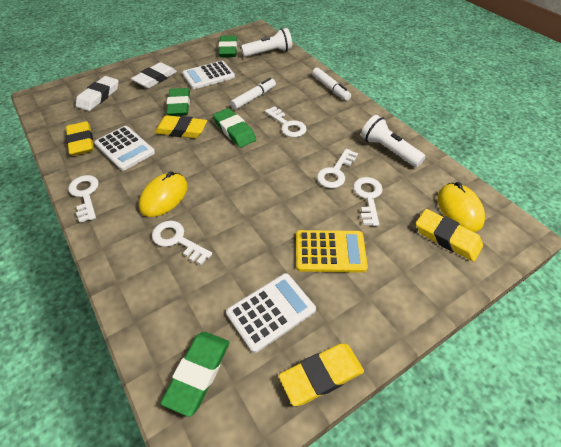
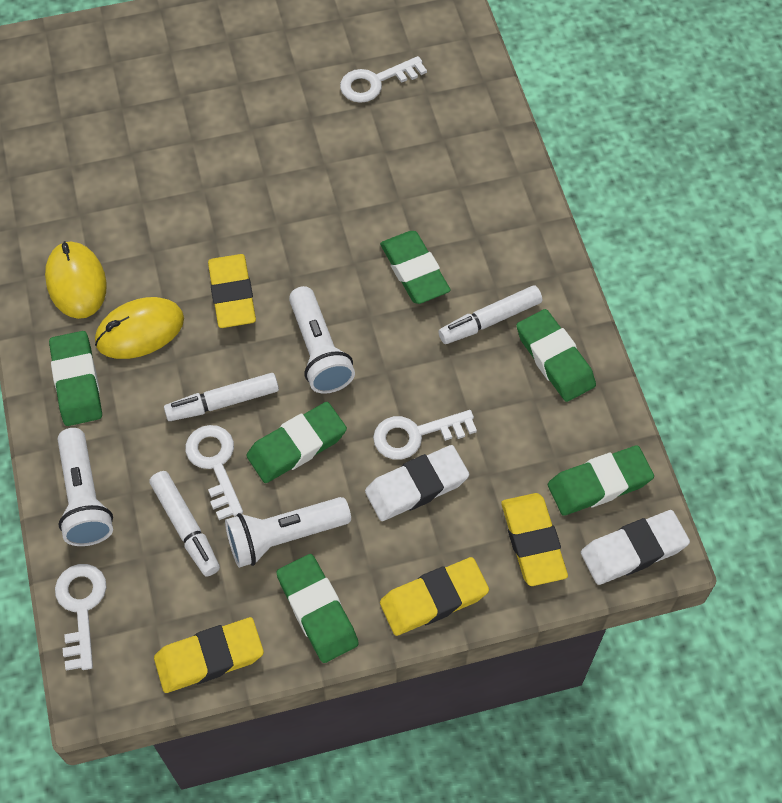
green eraser: [161,332,230,417] [166,88,190,116] [213,108,256,148] [218,36,237,57] = 4 -> [49,331,102,426] [246,402,347,483] [276,554,359,663] [380,231,451,304] [516,309,596,402] [548,445,654,516] = 6
white calculator: [94,126,155,171] [182,61,235,89] [226,273,316,353] = 3 -> none = 0
white flashlight: [241,28,292,57] [361,115,426,167] = 2 -> [58,428,113,546] [225,497,351,568] [289,286,355,394] = 3
white key: [68,175,99,223] [152,220,212,265] [265,106,307,137] [317,149,358,188] [353,177,383,226] = 5 -> [55,564,107,671] [186,425,243,520] [340,56,427,103] [373,410,477,460] = 4
white marker: [230,78,276,110] [312,68,351,101] = 2 -> [149,471,220,577] [164,373,279,421] [438,286,542,344] = 3
yellow calculator: [296,230,368,273] = 1 -> none = 0

